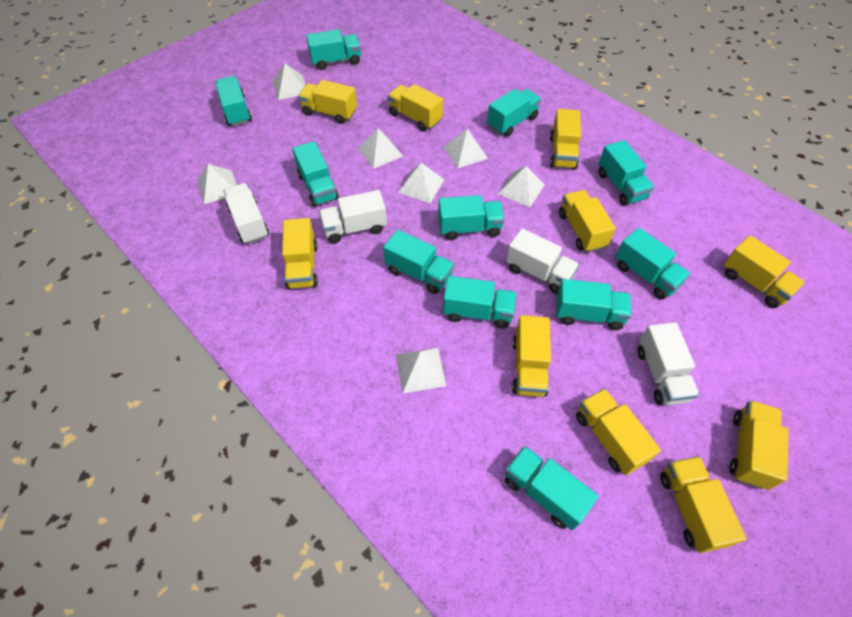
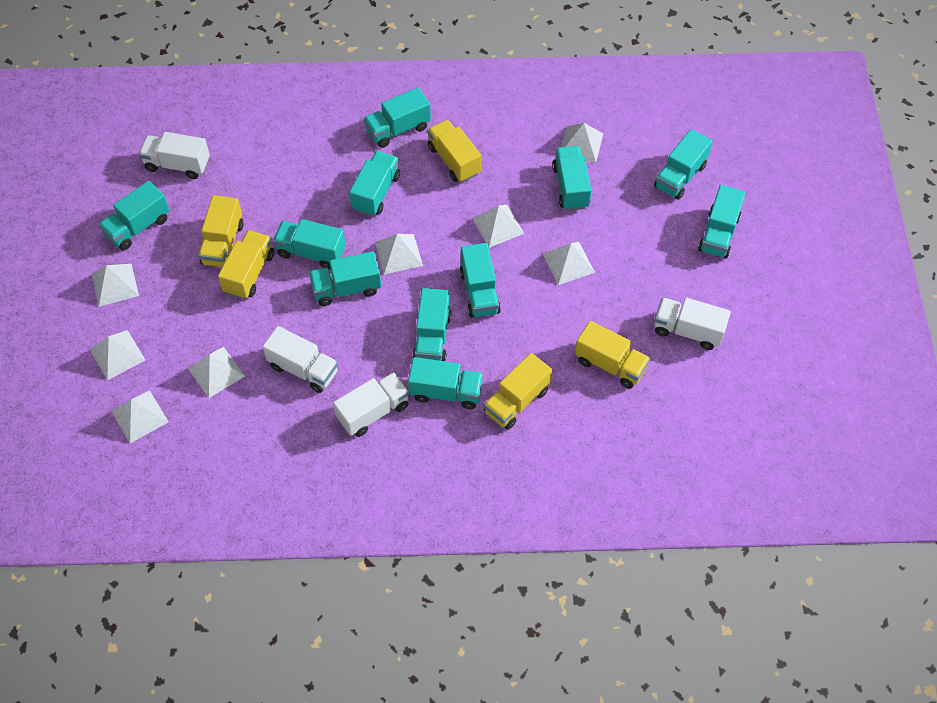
white pyramid: [197,164,237,204] [273,63,306,100] [358,129,403,169] [396,348,446,393] [398,163,444,203] [443,129,488,168] [498,166,545,207] = 7 -> [90,330,145,380] [92,264,139,307] [111,390,169,443] [188,347,245,398] [375,234,423,274] [472,205,524,248] [543,242,595,285] [561,123,603,163] = 8
yellow truck: [282,218,318,289] [298,80,357,124] [388,84,443,131] [512,315,551,397] [550,109,581,170] [559,190,616,252] [576,389,661,475] [660,456,747,553] [724,235,805,308] [729,400,789,490] = 10 -> [198,195,243,267] [218,230,274,299] [427,120,481,182] [484,353,552,430] [575,321,650,389] = 5

